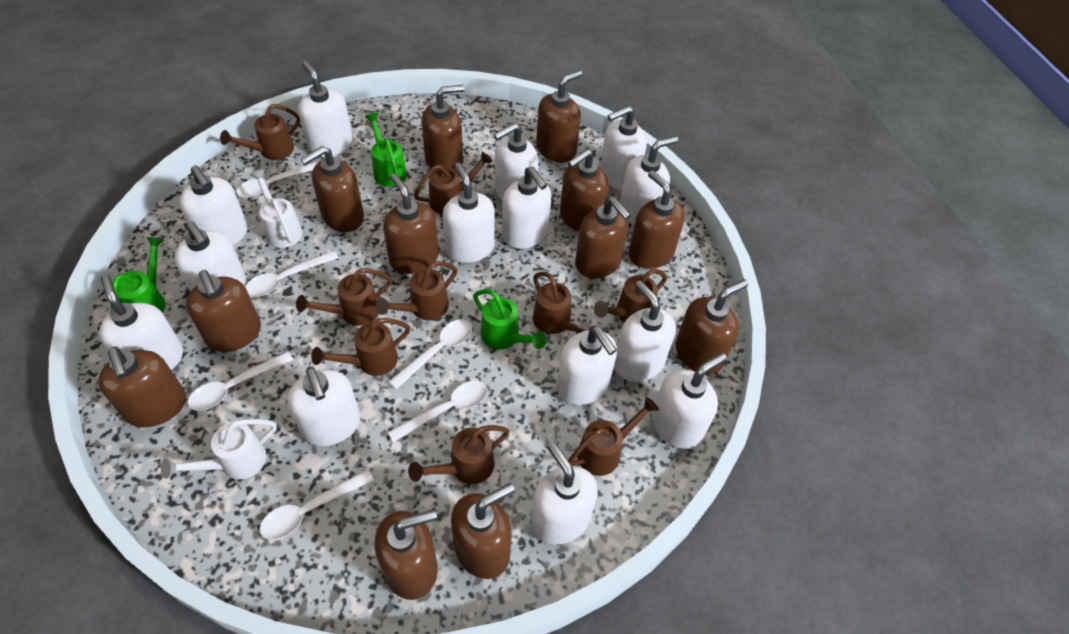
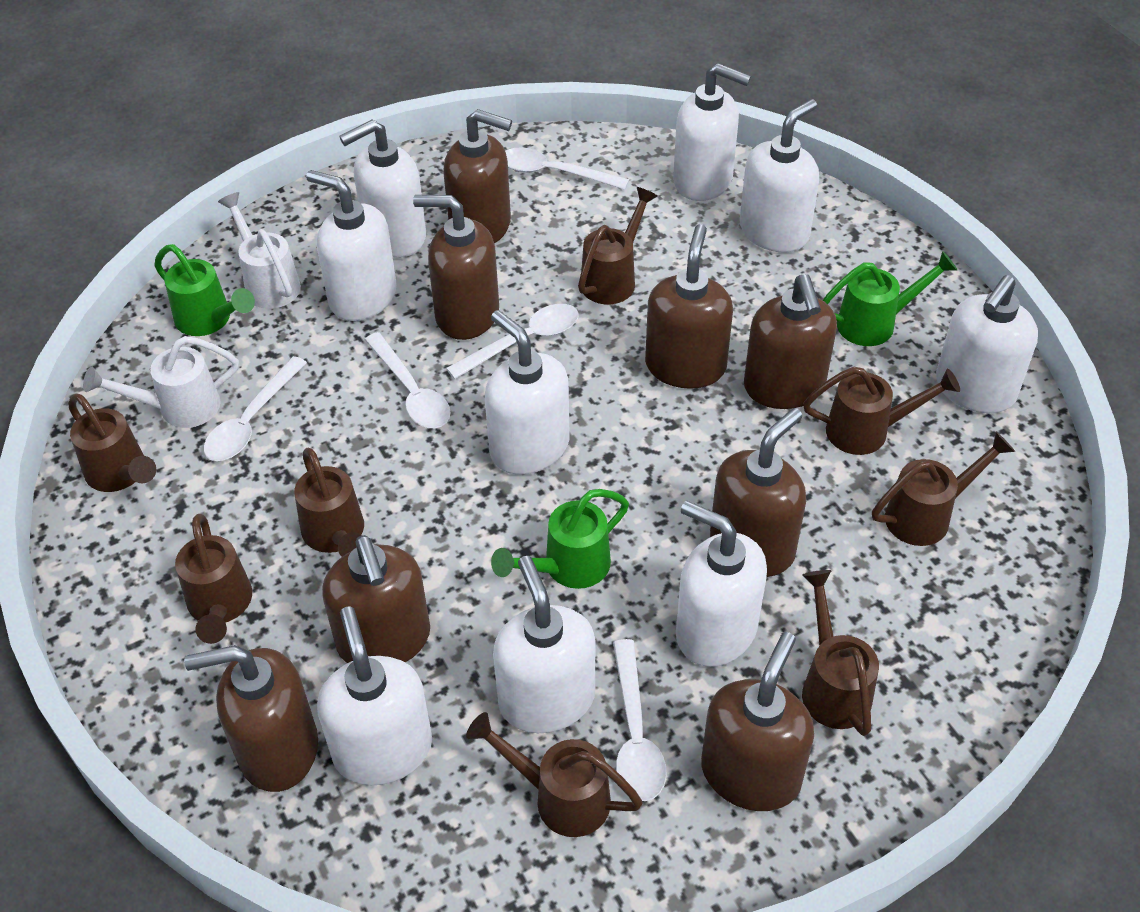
brown soap dispenser: [98,347,186,427] [186,270,261,352] [301,146,364,232] [375,509,438,600] [383,173,439,274] [421,85,465,170] [451,483,515,579] [536,70,582,163] [560,149,609,232] [575,197,631,279] [629,170,685,269] [675,279,748,375] = 12 -> [184,645,318,792] [322,535,430,663] [413,195,499,340] [443,109,512,244] [645,224,733,389] [701,632,814,811] [710,408,806,577] [744,274,837,409] = 8
brown watering can: [220,104,300,160] [296,268,392,326] [311,318,411,376] [376,261,457,320] [408,425,510,484] [414,151,493,215] [533,272,591,334] [568,397,659,476] [594,269,667,322] = 9 -> [68,394,156,492] [175,514,252,644] [294,448,364,557] [466,712,643,837] [578,187,658,304] [802,570,879,736] [803,367,960,455] [872,432,1015,546] = 8
white soap dispenser: [99,275,183,370] [174,221,246,292] [179,165,248,245] [287,367,360,446] [298,61,353,157] [442,163,495,263] [494,123,539,201] [502,166,552,249] [531,442,598,545] [557,326,617,405] [600,106,647,190] [614,280,676,382] [620,136,678,224] [652,353,727,449] = 14 -> [306,170,397,321] [317,606,432,785] [339,120,426,258] [485,310,569,475] [493,556,595,733] [673,63,751,201] [676,500,767,667] [740,99,819,252] [936,275,1038,413] = 9
white spoon: [187,351,293,411] [236,161,320,198] [245,251,339,297] [260,470,374,540] [388,381,488,442] [389,319,472,390] = 6 -> [204,356,307,461] [364,332,451,428] [446,304,579,379] [505,147,629,190] [613,639,666,801] = 5

